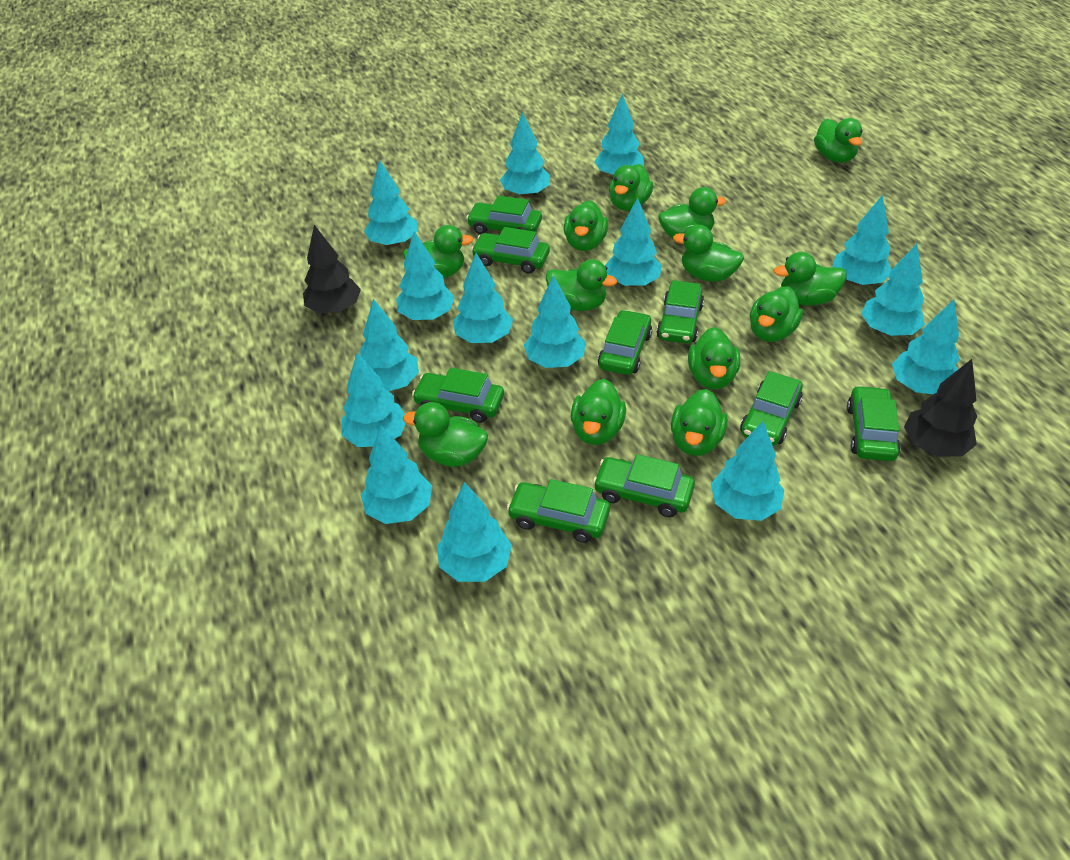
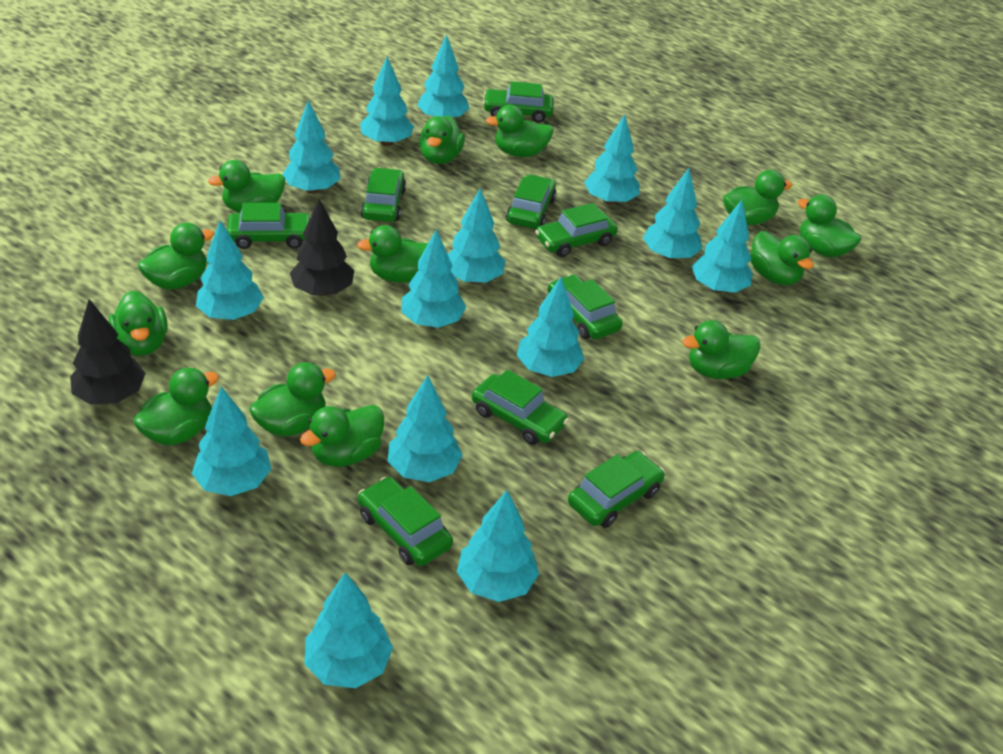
turquoise tree: [341,352,406,447] [360,299,419,391] [361,425,432,524] [364,160,417,247] [396,231,455,320] [437,482,512,582] [453,253,513,343] [500,112,550,198] [524,275,586,368] [594,94,644,176] [605,197,662,287] [711,421,784,521] [832,195,891,286] [861,244,925,336] [892,300,960,394] = 15 -> [192,386,271,496] [196,220,264,320] [282,100,340,194] [304,572,393,688] [360,56,414,146] [388,375,463,482] [401,229,466,328] [417,34,470,117] [448,188,505,284] [457,490,539,602] [517,277,584,377] [584,114,640,205] [643,168,702,260] [692,200,753,293] = 14

